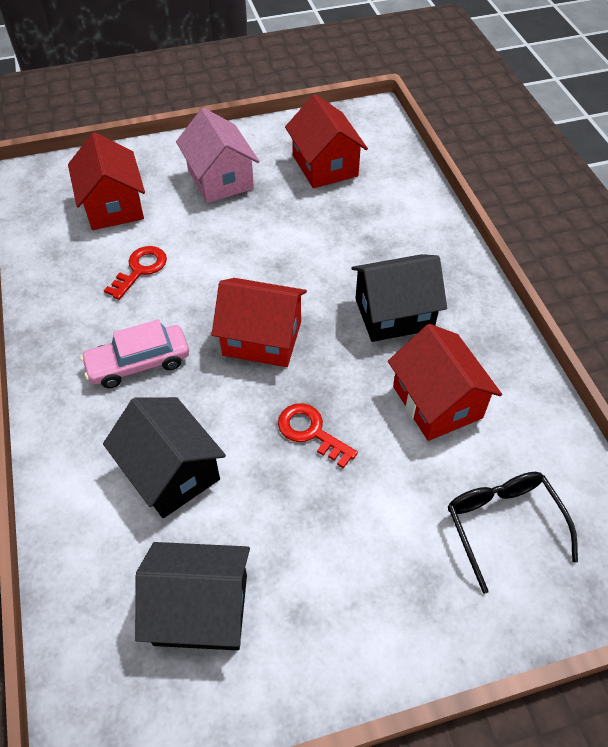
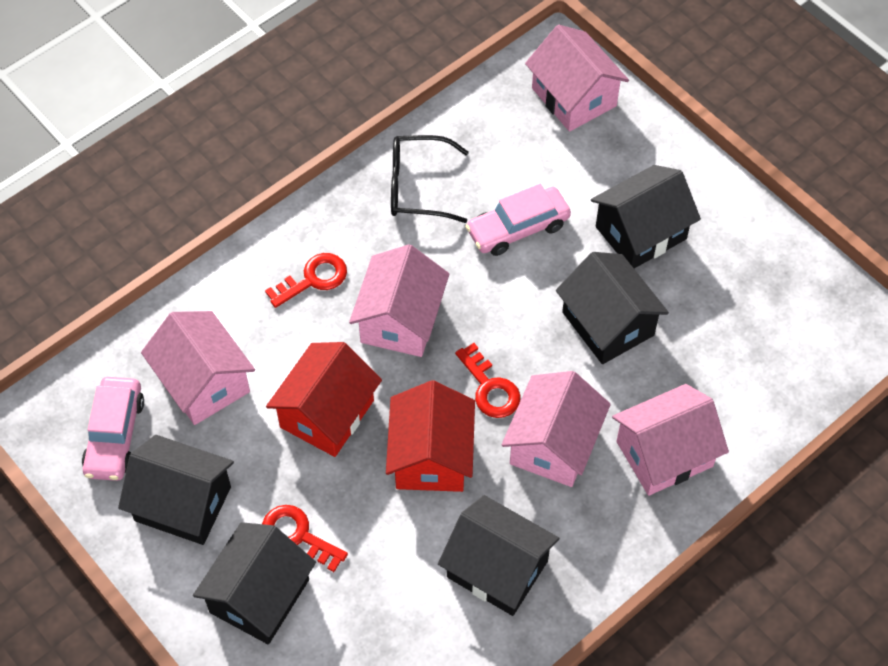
black house: [103,397,226,518] [135,542,250,650] [352,254,447,342] = 3 -> [118,435,234,545] [193,522,316,645] [438,495,559,616] [556,252,669,364] [591,165,701,269] = 5
pink car: [80,320,189,388] = 1 -> [82,377,144,481] [465,184,571,256] = 2
pink house: [176,108,259,203] = 1 -> [141,311,255,425] [349,244,449,357] [501,371,611,487] [525,25,629,132] [612,384,729,496] = 5
red house: [68,132,145,230] [212,278,307,367] [285,94,368,188] [388,324,502,441] = 4 -> [266,342,382,457] [386,380,475,492] = 2
red key: [104,246,167,300] [278,403,358,468] = 2 -> [262,505,348,572] [265,253,347,308] [455,343,521,418] = 3

